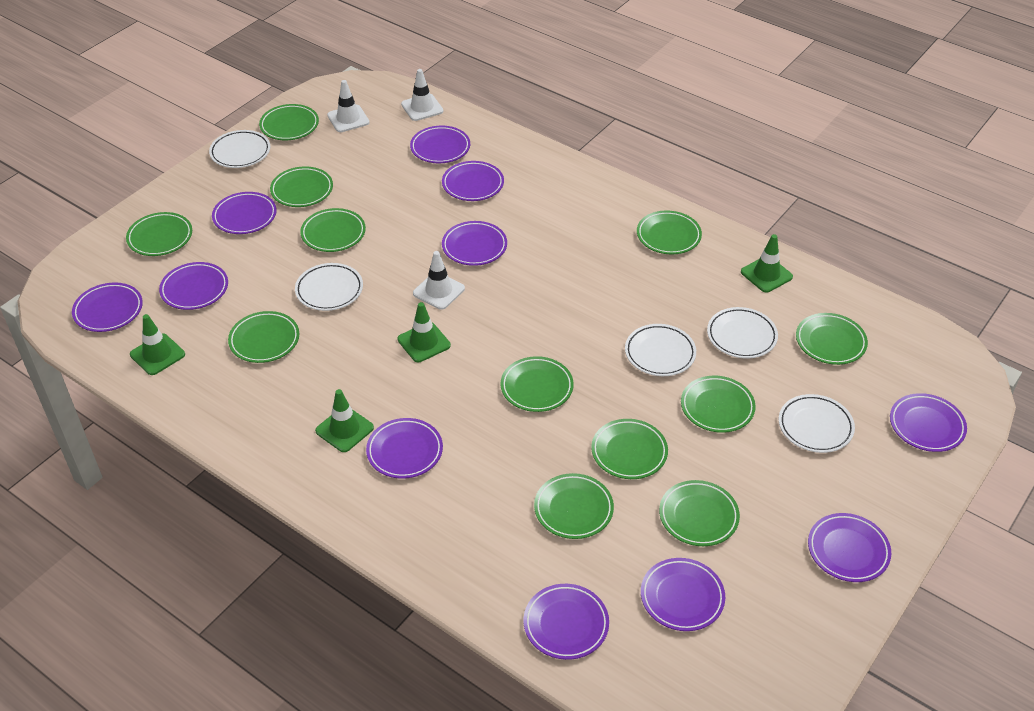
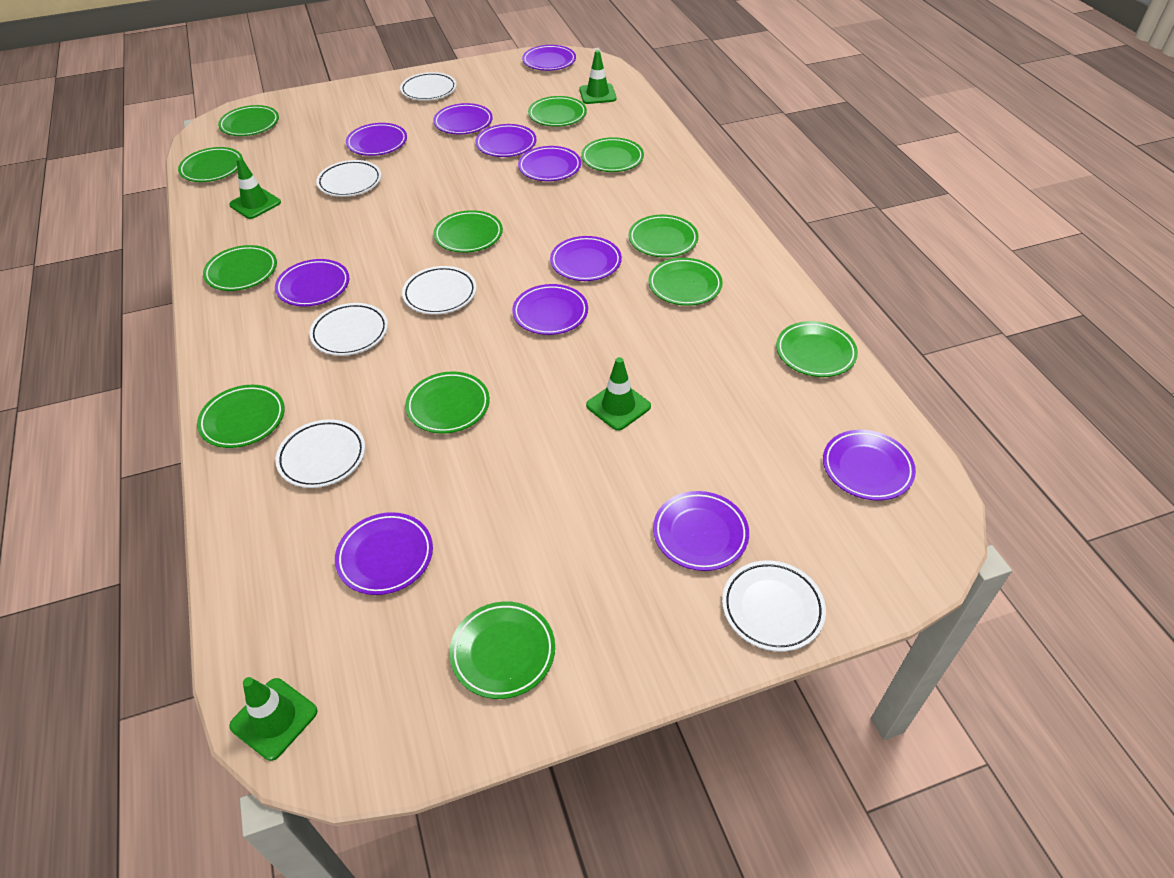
white plate: [209,130,270,168] [295,263,363,311] [625,324,696,376] [707,307,778,358] [779,394,855,453] = 5 -> [275,419,365,488] [309,303,388,356] [316,160,381,197] [400,72,457,101] [402,266,477,315] [722,560,826,652] = 6
white traffic cone: [327,80,370,132] [401,69,443,121] [413,251,465,310] = 3 -> none = 0

